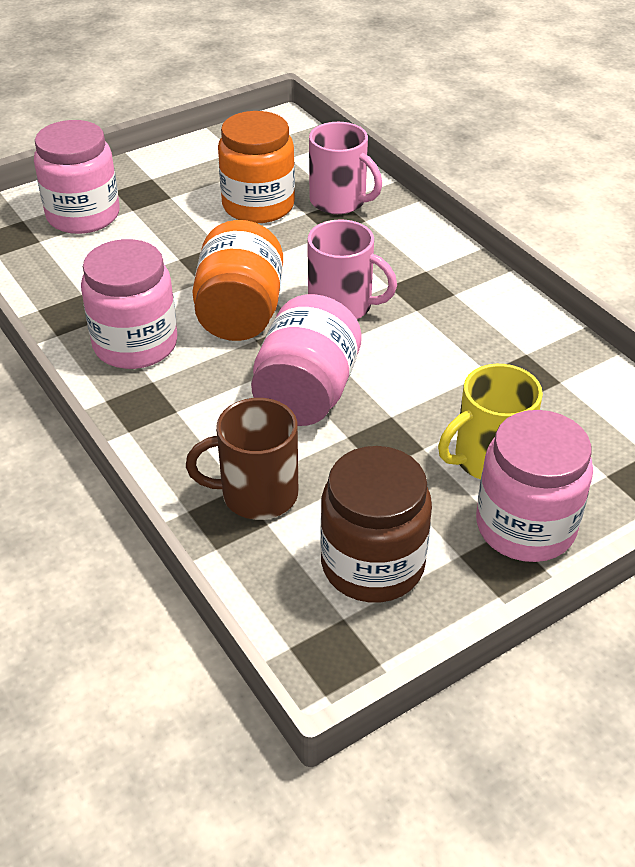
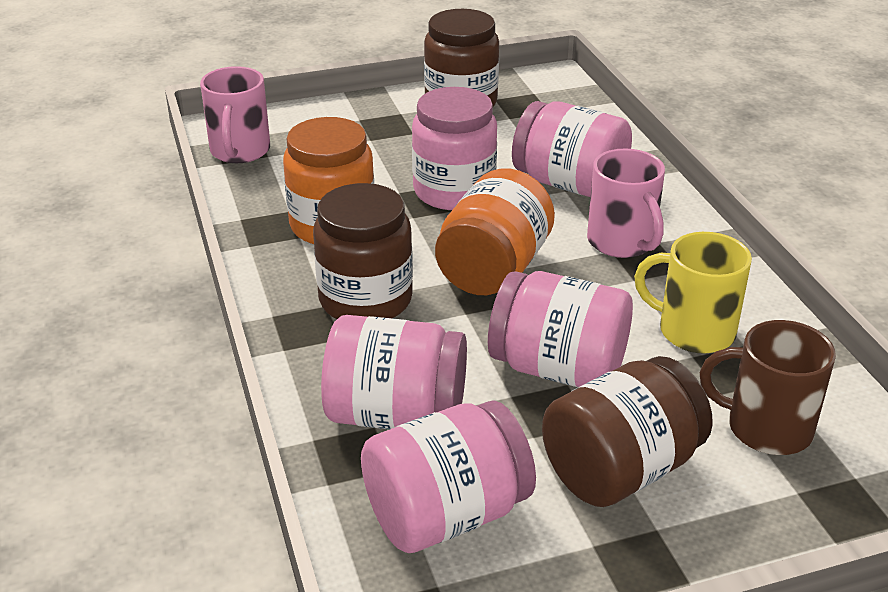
brown jar: [321,446,432,602] = 1 -> [313,183,413,319] [424,9,499,107] [542,356,713,507] = 3
pink jar: [34,120,120,234] [81,239,177,369] [251,294,362,426] [476,410,593,562] = 4 -> [321,315,467,430] [361,401,536,553] [412,87,497,210] [488,271,633,387] [512,101,632,197] = 5

